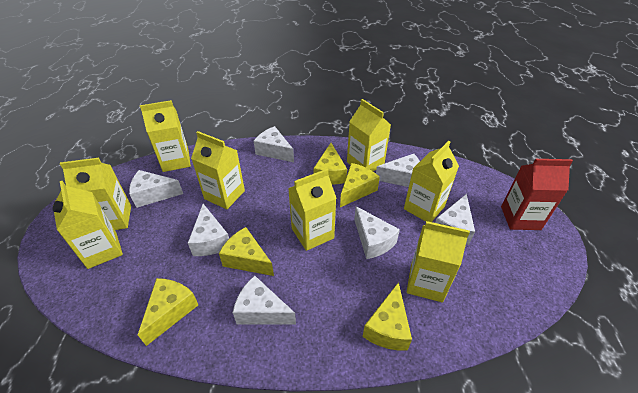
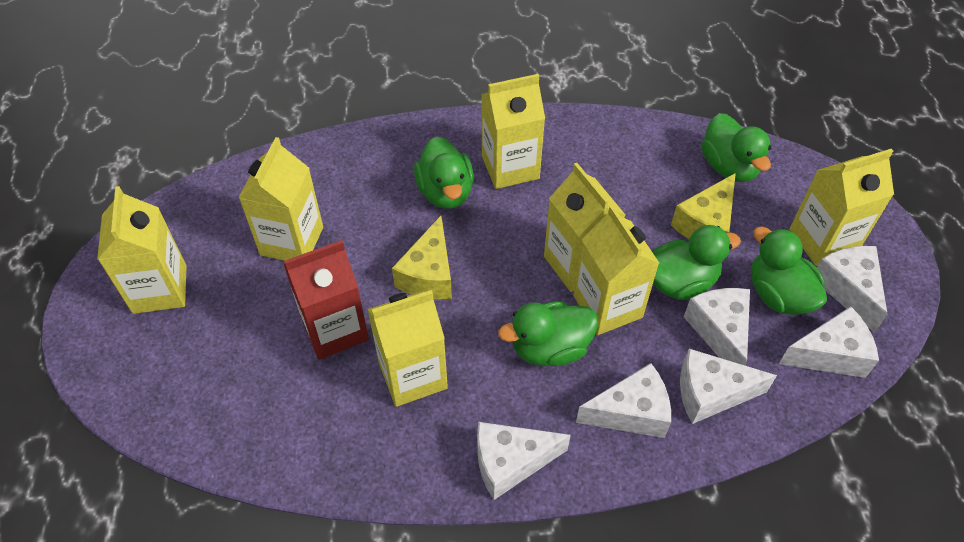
green duck: none = 0 -> [414,136,474,209] [498,301,598,366] [652,225,741,300] [701,113,772,182] [751,227,827,315] = 5
white cheese: [129,170,183,208] [188,204,229,256] [233,276,296,325] [254,126,294,162] [354,206,400,259] [376,154,420,187] [435,194,475,245] = 7 -> [477,422,571,500] [576,363,671,438] [680,349,777,424] [684,288,750,365] [779,306,879,378] [817,246,888,333] = 6
yellow carton: [53,181,123,269] [60,158,131,230] [140,100,191,172] [191,131,245,209] [288,169,336,251] [347,99,391,171] [404,141,459,222] [407,221,470,302] = 8 -> [97,186,187,314] [238,137,323,261] [368,290,448,407] [481,74,545,189] [544,163,625,292] [573,205,659,335] [789,149,894,266] = 7
yellow cheese: [138,278,198,346] [219,227,274,276] [314,143,347,185] [340,163,380,207] [362,282,412,351] = 5 -> [392,216,452,299] [671,173,736,239] = 2

